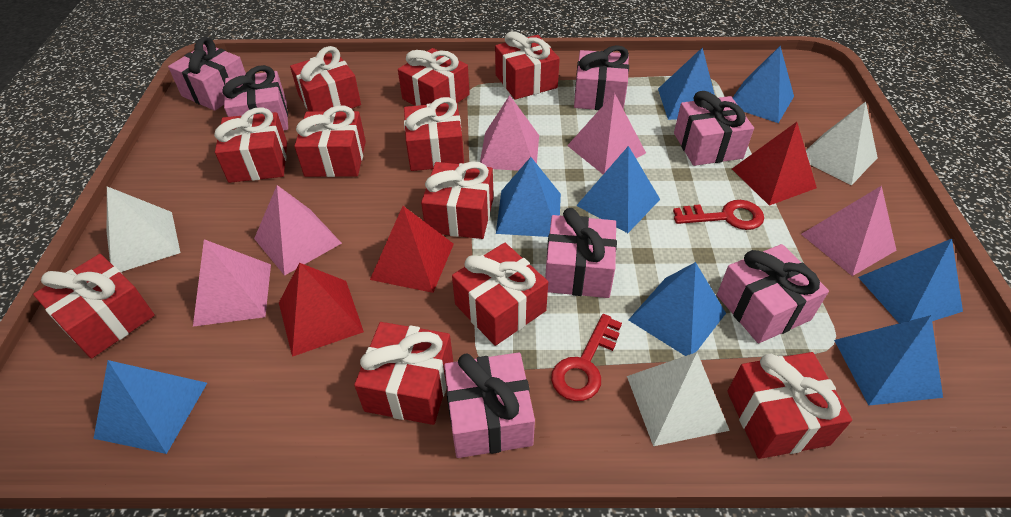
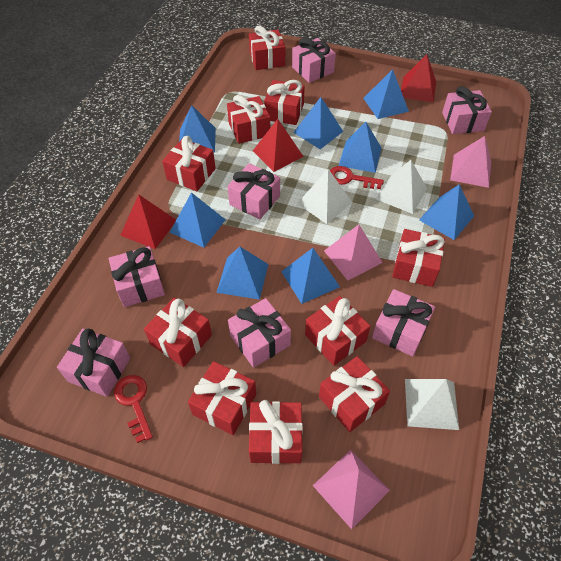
pink pyramid: [193,239,271,327] [254,185,342,276] [480,95,539,171] [567,93,646,174] [801,186,896,276] = 5 -> [313,450,390,529] [324,224,383,280] [450,136,491,188] = 3
red gift: [33,254,155,359] [214,107,287,183] [290,46,361,112] [294,106,366,177] [354,322,453,425] [398,48,470,106] [404,97,464,171] [421,161,494,239] [452,243,548,346] [495,31,560,100] [727,352,852,459] = 11 -> [144,298,212,367] [162,136,216,191] [188,361,256,435] [227,95,270,144] [249,26,285,70] [249,400,303,464] [264,80,305,125] [305,296,370,366] [319,356,390,432] [392,229,445,287] = 10

